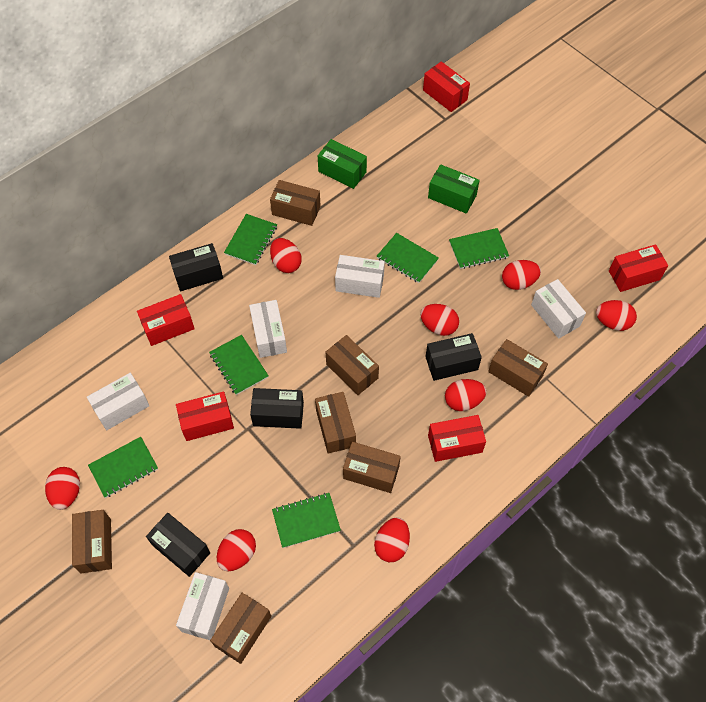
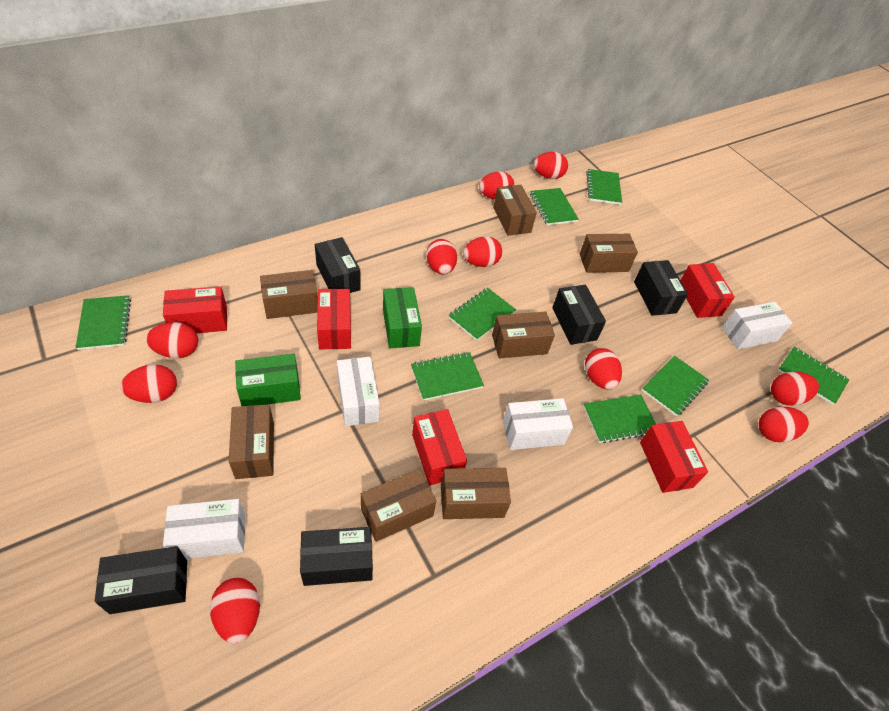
black box: [146,513,210,577] [169,243,223,291] [250,388,304,429] [425,333,482,381] = 4 -> [95,546,187,614] [300,527,373,586] [315,237,361,293] [552,285,606,345] [634,260,688,316] = 5
green notebook: [88,437,158,498] [209,335,269,395] [224,214,277,265] [272,493,341,548] [377,233,439,283] [449,228,509,269] = 6 -> [76,295,131,350] [411,352,484,401] [448,288,516,341] [530,188,579,225] [583,395,656,443] [586,169,622,205] [642,356,709,416] [778,346,849,405] = 8
red egg: [45,467,80,510] [217,529,256,571] [270,238,302,273] [374,517,410,562] [420,304,459,336] [445,379,487,411] [502,260,541,290] [596,300,637,331] = 8 -> [120,364,177,403] [146,322,198,358] [210,578,260,644] [426,239,457,275] [463,237,502,267] [479,171,514,199] [534,152,568,179] [585,348,622,390] [759,407,809,443] [771,372,819,406] = 10
white box: [87,373,149,430] [176,572,229,640] [249,300,287,358] [335,255,385,298] [531,279,586,339] = 5 -> [163,499,245,559] [337,357,380,426] [503,398,573,450] [722,302,792,349] = 4

